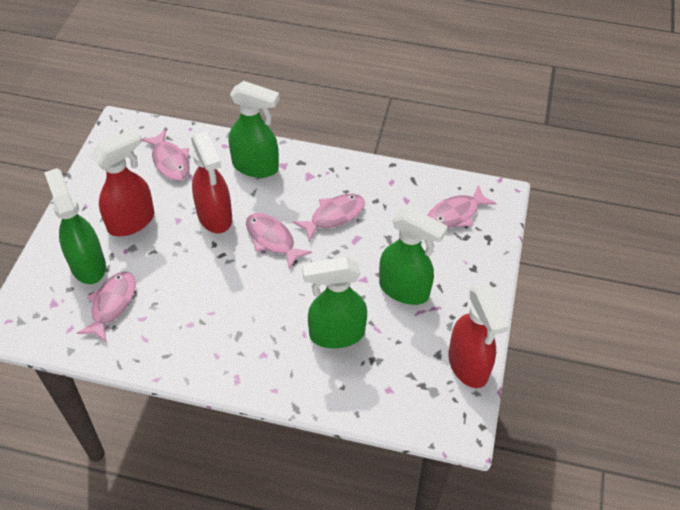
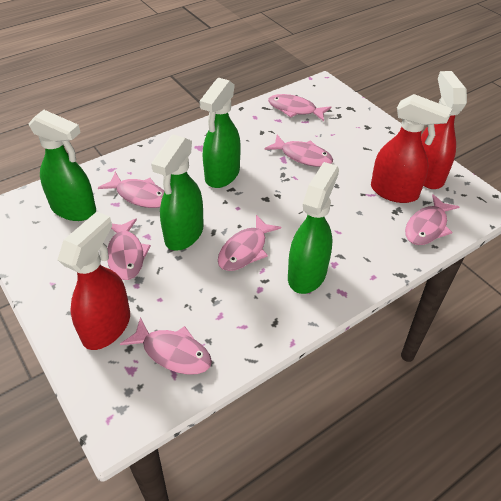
pink fish: [77,272,136,343] [141,129,190,181] [246,213,312,269] [293,194,365,242] [427,185,497,229] = 5 -> [98,172,165,208] [107,218,151,280] [120,317,212,375] [218,215,281,271] [265,135,333,167] [268,94,331,121] [405,194,460,245] = 7

